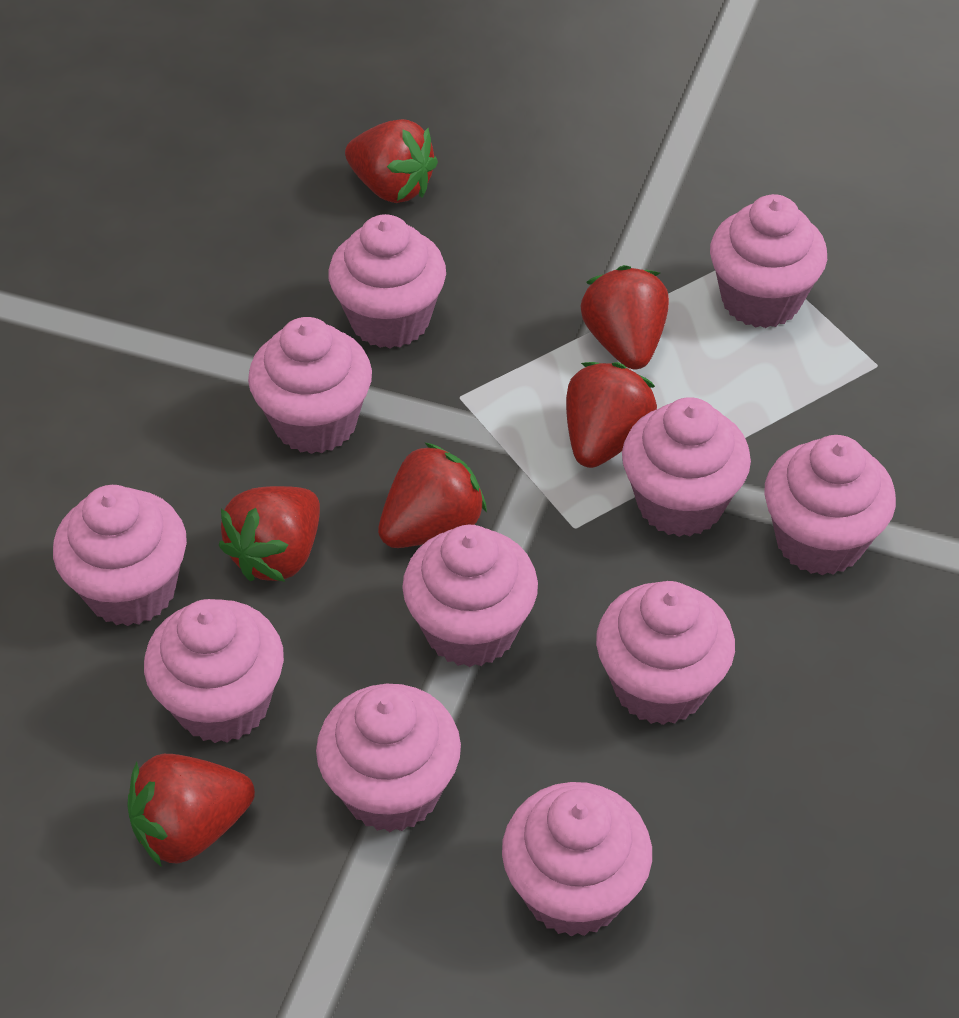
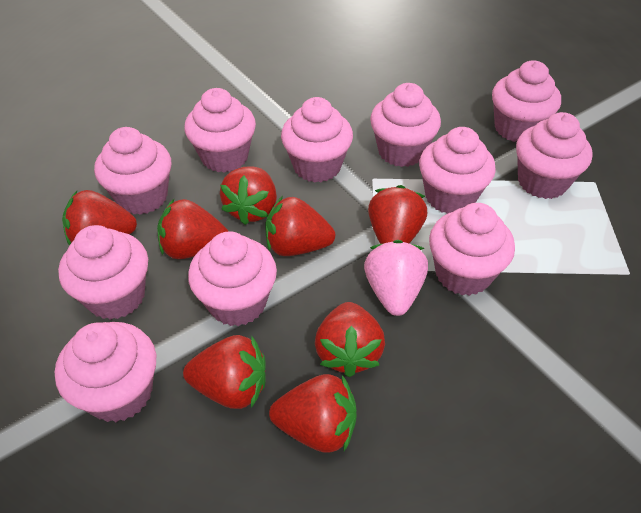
pink strawberry: none = 0 -> [364,240,428,316] = 1
red strawberry: [127,754,255,867] [219,486,320,582] [345,119,438,203] [378,442,487,548] [566,362,657,468] [580,265,669,370] = 6 -> [62,190,137,245] [157,199,228,259] [183,335,266,409] [220,167,277,225] [266,196,336,256] [269,374,357,453] [315,302,385,377] [368,185,428,244] = 8

